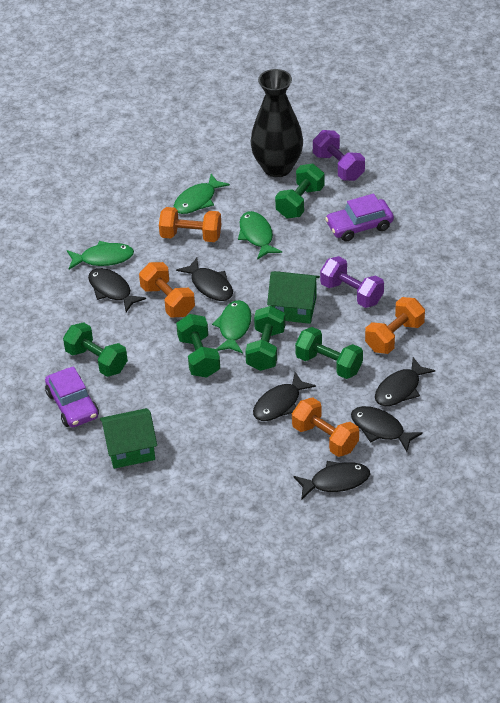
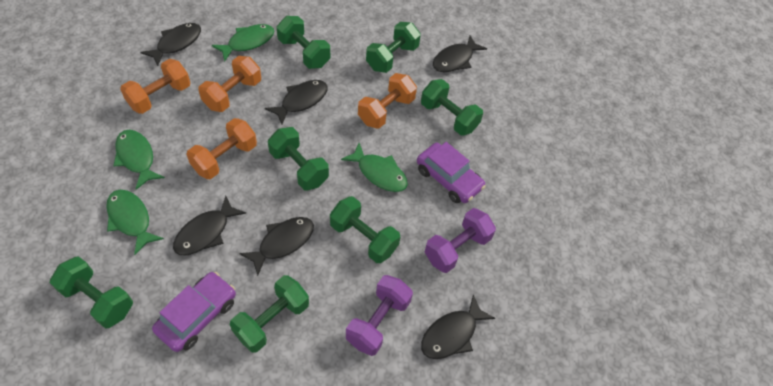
black vase: [251,69,303,177] = 1 -> none = 0
green dumbbell: [63,322,128,377] [176,314,220,378] [245,306,285,371] [275,164,325,218] [295,327,363,379] = 5 -> [50,256,133,329] [230,275,309,353] [268,127,329,190] [277,16,330,69] [330,196,400,263] [366,22,421,73] [421,79,483,136] = 7
green house: [100,408,157,469] [267,271,320,324] = 2 -> none = 0

